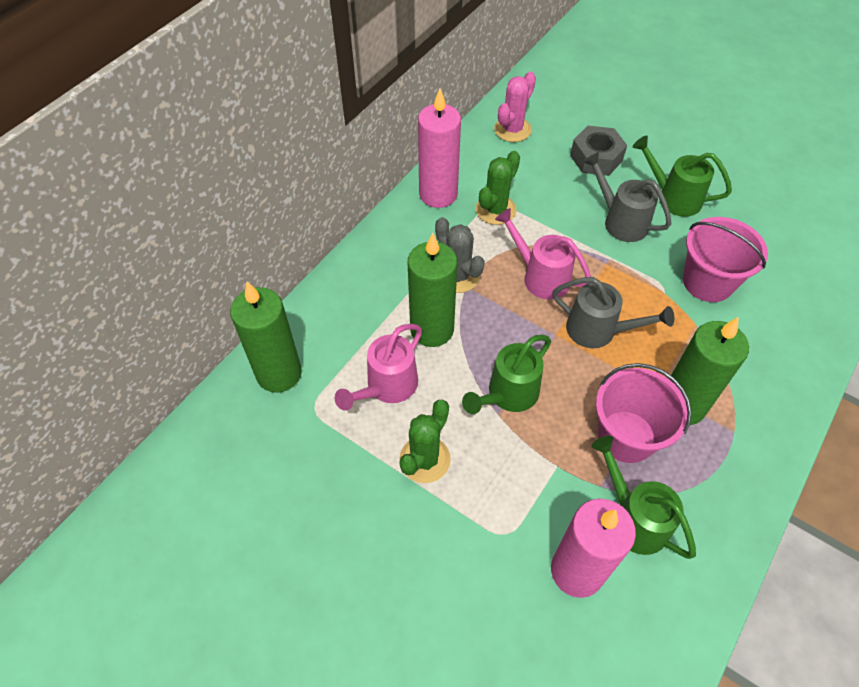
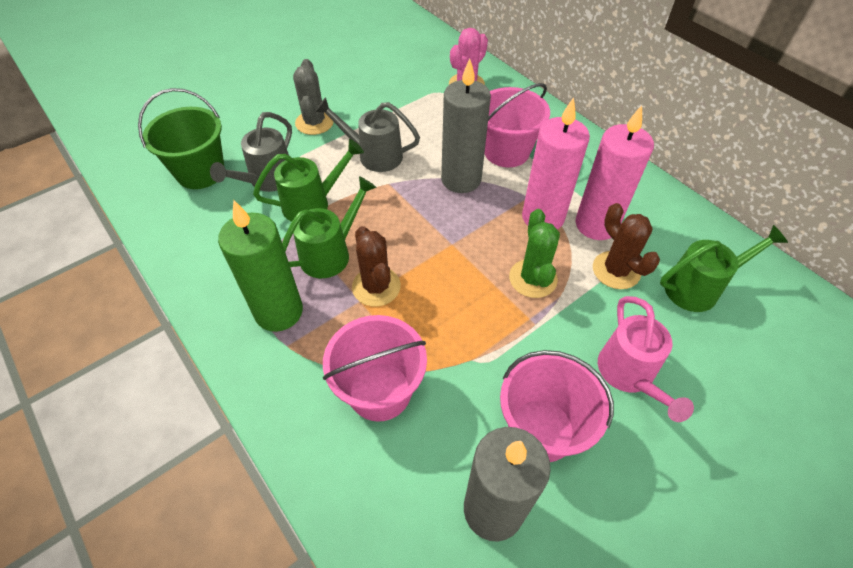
brown cactus: none = 0 -> [352,226,401,306] [593,203,660,289] = 2
green bucket: none = 0 -> [138,88,225,189] = 1
green cactus: [399,400,451,483] [476,151,520,225] = 2 -> [509,209,560,298] = 1
green candle: [230,282,302,393] [408,233,457,347] [669,317,749,425] = 3 -> [218,200,303,332] = 1
grey candle: none = 0 -> [441,59,491,193] [464,427,551,541] = 2
grey nut: [570,126,627,176] = 1 -> none = 0
pink bucket: [596,363,692,463] [683,217,768,302] = 2 -> [323,315,427,422] [484,83,550,167] [500,350,614,462] = 3
pink watering can: [335,324,422,411] [495,208,591,300] = 2 -> [598,296,694,422] = 1

